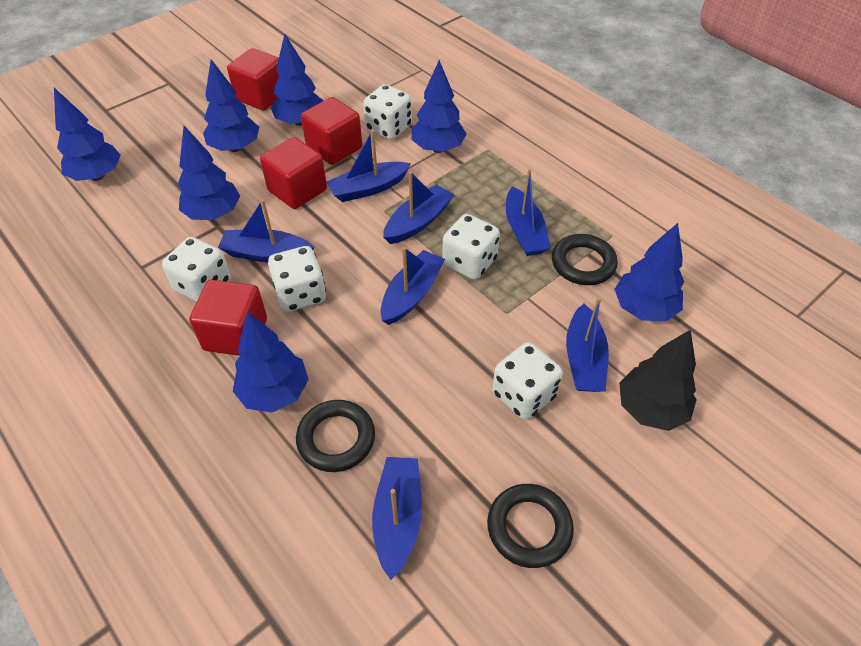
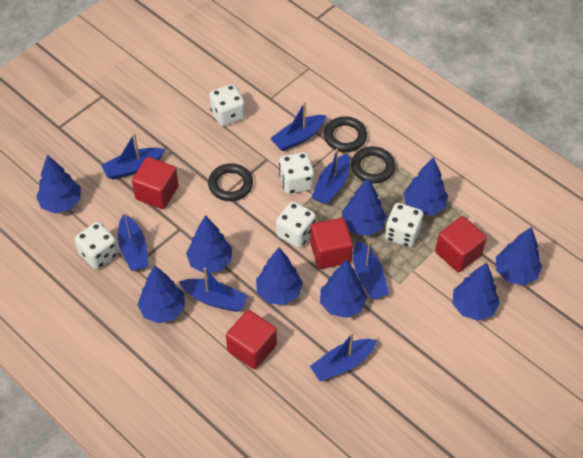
black tree: [619,330,697,431] = 1 -> none = 0
blue tree: [54,88,121,181] [178,126,240,220] [203,59,259,152] [233,312,309,413] [271,34,323,126] [411,60,466,153] [614,223,684,321] = 7 -> [36,155,81,213] [137,266,185,323] [186,215,232,273] [256,247,303,305] [320,260,367,318] [342,178,387,236] [404,157,448,215] [452,262,500,321] [496,227,542,285] = 9

